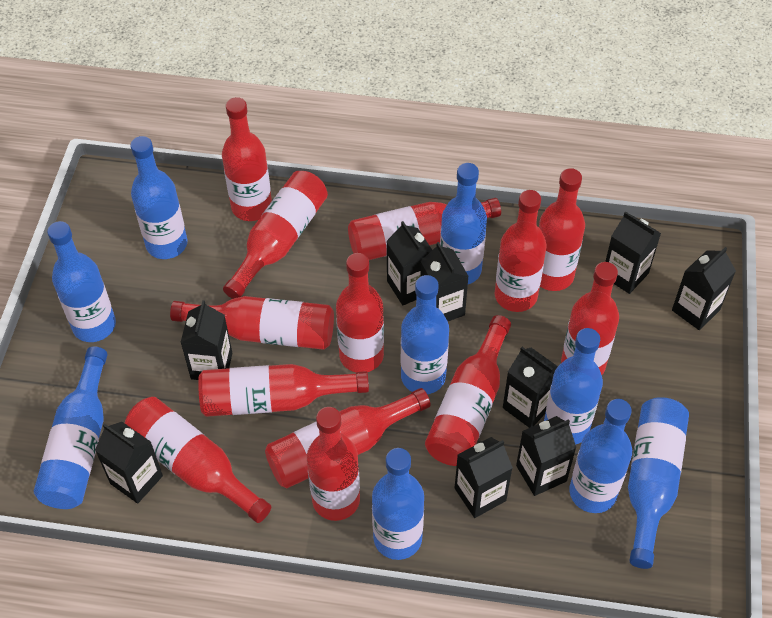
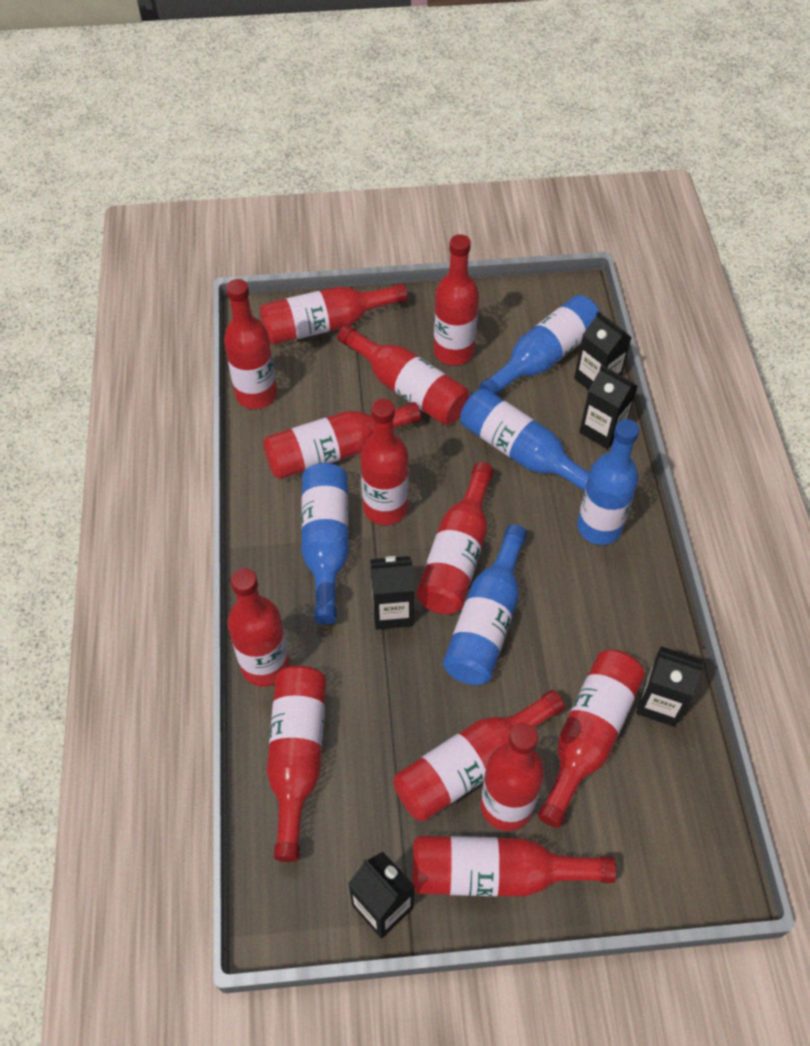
black carton: [95,422,163,504] [180,300,232,380] [386,221,432,306] [420,242,469,321] [455,437,513,518] [503,347,558,428] [516,416,576,496] [605,212,661,294] [672,247,736,330] = 9 -> [348,852,414,939] [370,556,414,630] [574,311,632,390] [579,365,638,449] [636,646,704,727] = 5
blue bottle: [34,346,107,509] [47,221,116,342] [130,136,187,259] [372,448,424,560] [401,275,449,394] [440,163,487,284] [544,328,603,445] [569,399,632,513] [628,397,689,569] = 9 -> [301,463,349,624] [443,524,527,685] [460,388,589,491] [479,295,600,395] [577,419,639,545] = 5

